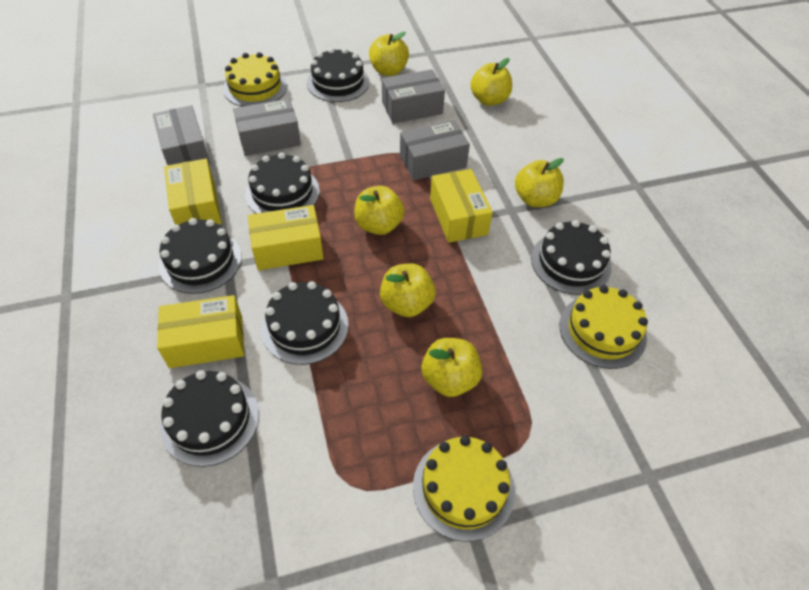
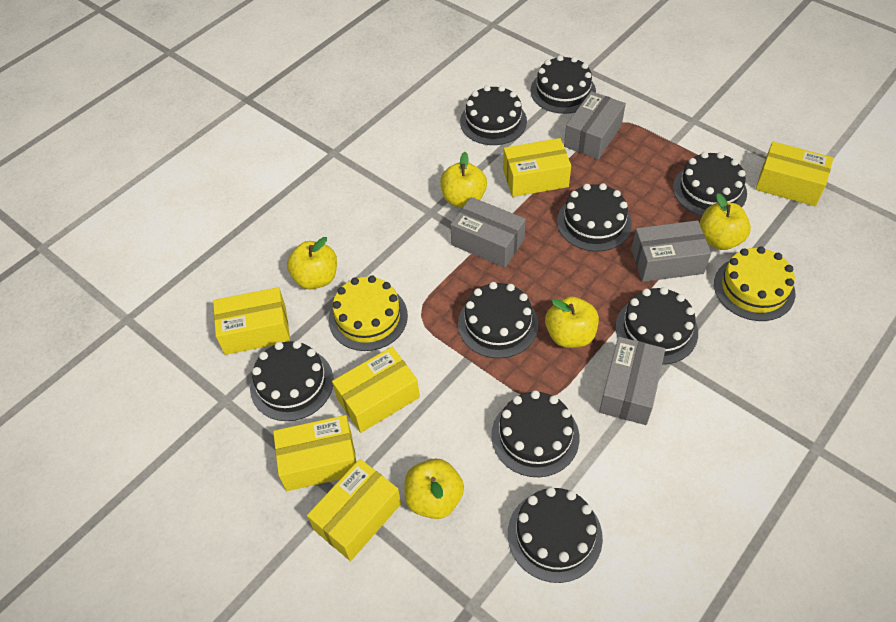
black cake: [159,218,242,294] [160,370,259,467] [245,152,320,214] [261,281,349,365] [307,48,369,102] [531,220,612,295] = 6 -> [250,341,333,421] [458,282,538,358] [460,85,527,145] [491,390,580,477] [508,487,603,583] [530,55,596,114] [557,183,632,252] [616,287,698,365] [673,152,747,216] = 9
yellow apple: [354,186,405,235] [369,32,409,76] [380,263,436,317] [421,338,482,397] [470,58,512,106] [515,158,564,207] = 6 -> [287,237,337,289] [404,459,464,519] [440,152,487,207] [545,296,599,348] [699,193,751,250] = 5
yellow box: [157,295,244,368] [164,159,222,225] [248,205,324,270] [430,169,493,243] = 4 -> [213,287,290,355] [273,415,356,491] [307,459,401,561] [332,347,420,433] [503,138,571,197] [756,142,833,206] = 6
yellow cake: [223,52,287,107] [413,436,515,541] [560,285,648,369] = 3 -> [329,275,408,351] [714,246,795,321] = 2

